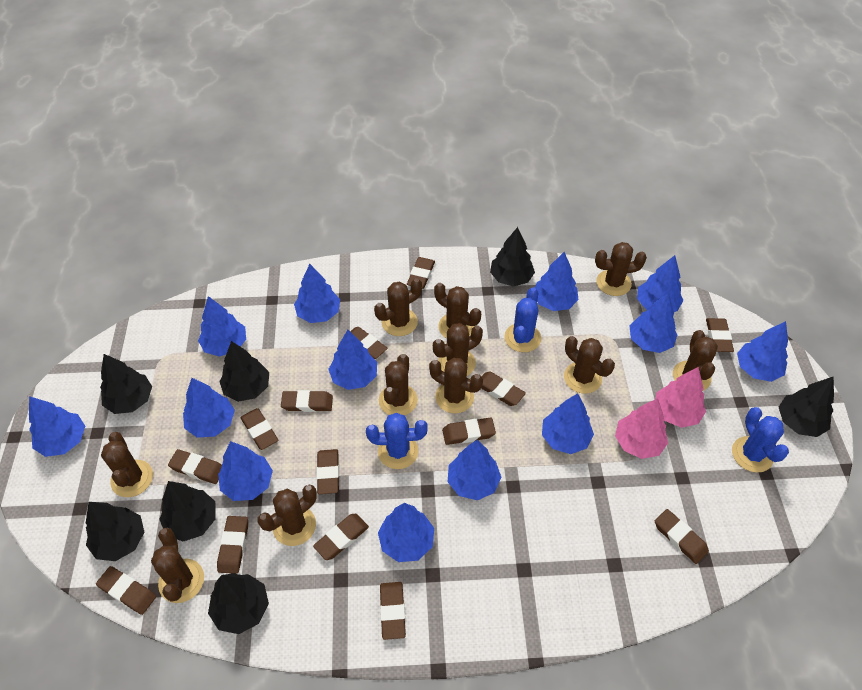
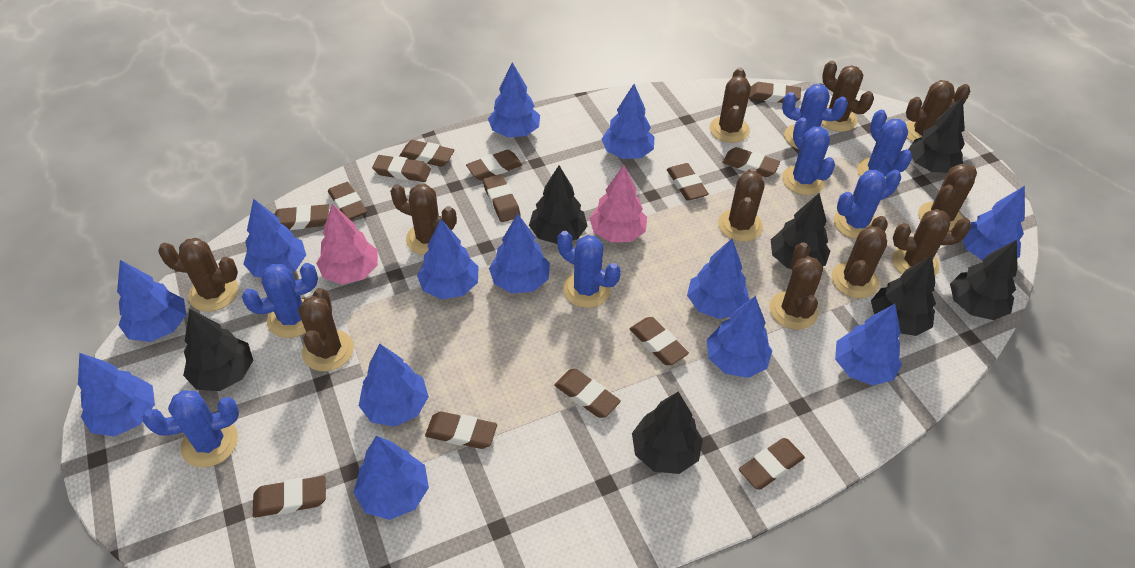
blue cactus: [366,413,428,469] [504,287,541,352] [732,407,789,473] = 3 -> [143,390,239,468] [242,263,318,338] [557,231,621,308] [782,84,848,149] [782,117,835,195] [834,170,901,239] [857,110,912,178] = 7

